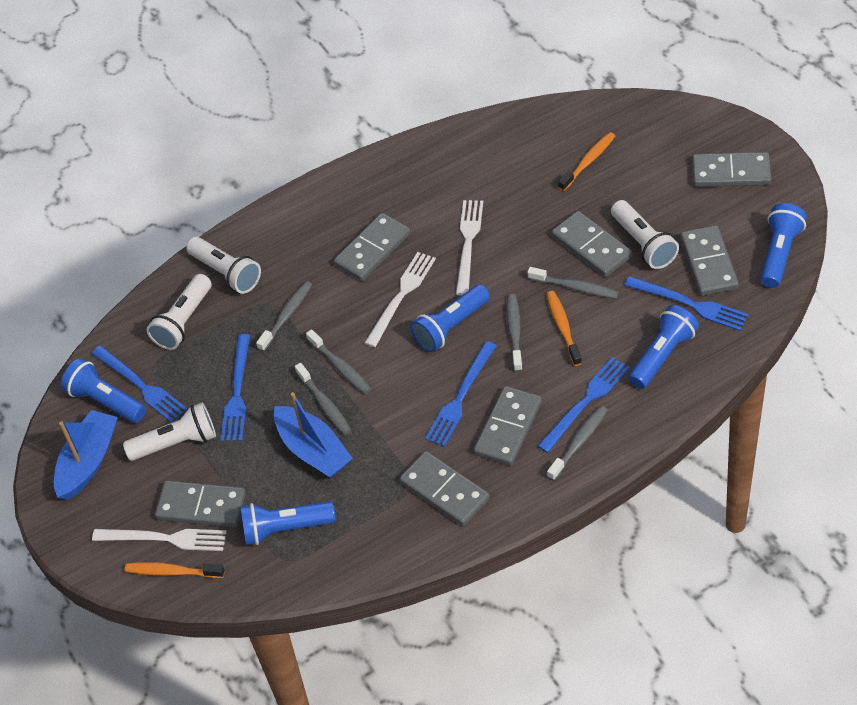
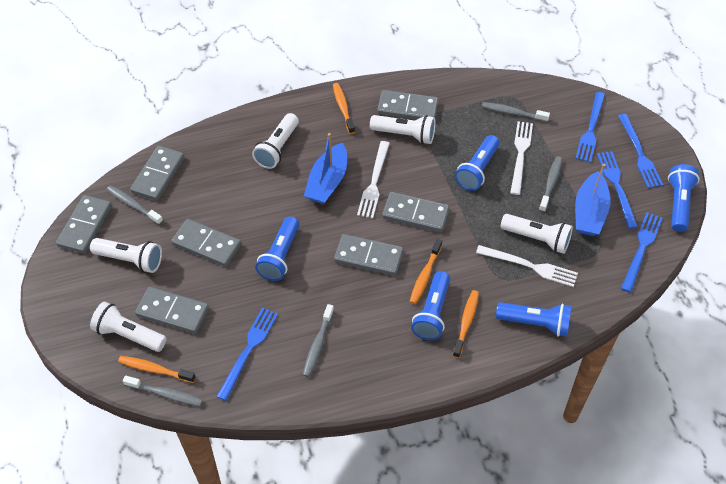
grey toothbrush: [256,281,312,352] [295,363,352,435] [306,329,372,394] [506,294,523,372] [527,267,619,299] [547,406,607,481] = 6 -> [106,185,163,225] [123,375,203,406] [303,304,334,377] [482,102,550,122] [539,156,562,212] = 5
orange toothbrush: [125,562,225,578] [546,291,582,366] [558,132,615,191] = 3 -> [118,356,196,383] [333,83,355,134] [409,239,442,304] [453,290,479,358] = 4
white flashlight: [123,402,216,461] [147,274,212,350] [186,237,261,294] [611,200,679,269] = 4 -> [90,238,162,273] [90,302,166,352] [252,113,299,169] [370,115,436,144] [501,214,573,254] = 5

